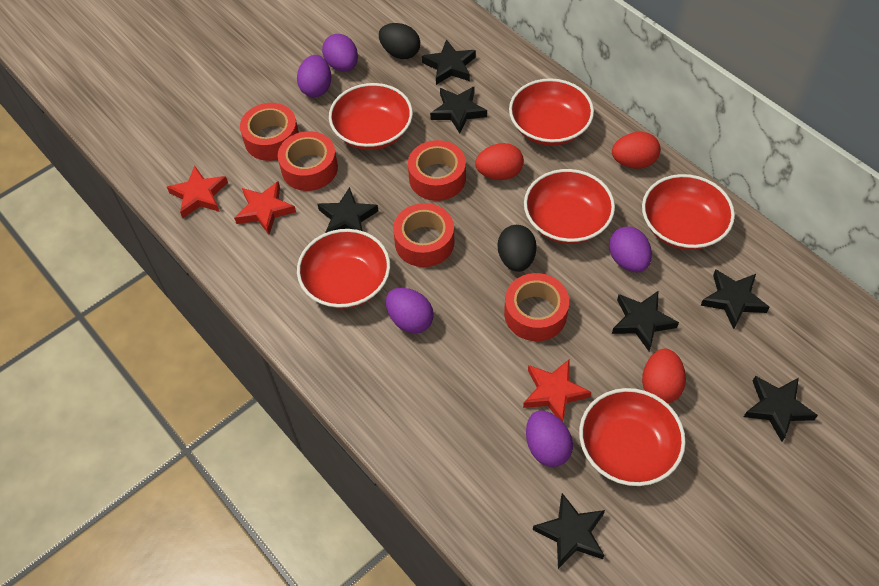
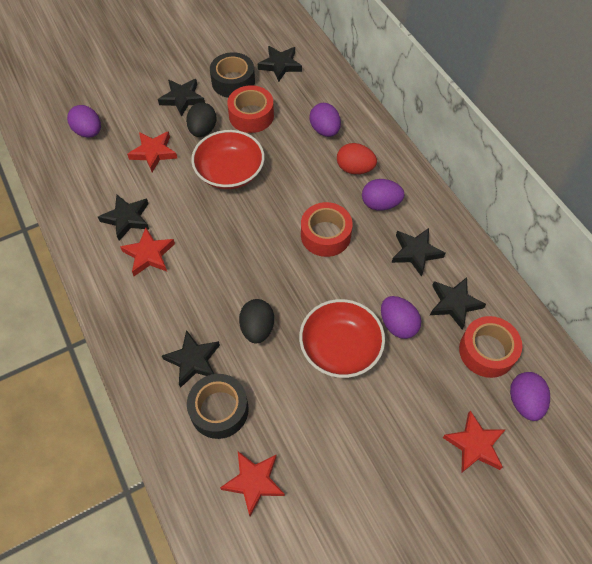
black star: [317,187,378,233] [422,39,476,85] [430,87,487,133] [533,493,605,569] [612,291,679,351] [700,269,770,329] [744,376,818,442] = 7 -> [98,194,149,241] [158,79,205,117] [162,330,220,388] [258,46,302,82] [392,228,445,277] [430,277,486,329] = 6
black tape: none = 0 -> [187,374,249,439] [210,52,255,98] = 2
red bowl: [297,229,390,309] [329,83,413,150] [509,78,594,146] [524,169,615,244] [579,388,686,486] [642,174,735,250] = 6 -> [191,130,265,189] [299,299,385,378] = 2
red egg: [475,143,524,180] [612,132,660,169] [642,348,686,403] = 3 -> [337,143,377,174] = 1
red star: [167,166,228,218] [234,181,296,235] [523,360,592,422] = 3 -> [120,228,175,276] [127,131,177,172] [220,451,285,516] [443,410,505,473] = 4
red tape: [240,103,299,161] [278,131,338,191] [393,203,454,267] [408,140,466,201] [504,273,569,341] = 5 -> [227,85,274,133] [301,202,353,257] [459,316,522,378] = 3

